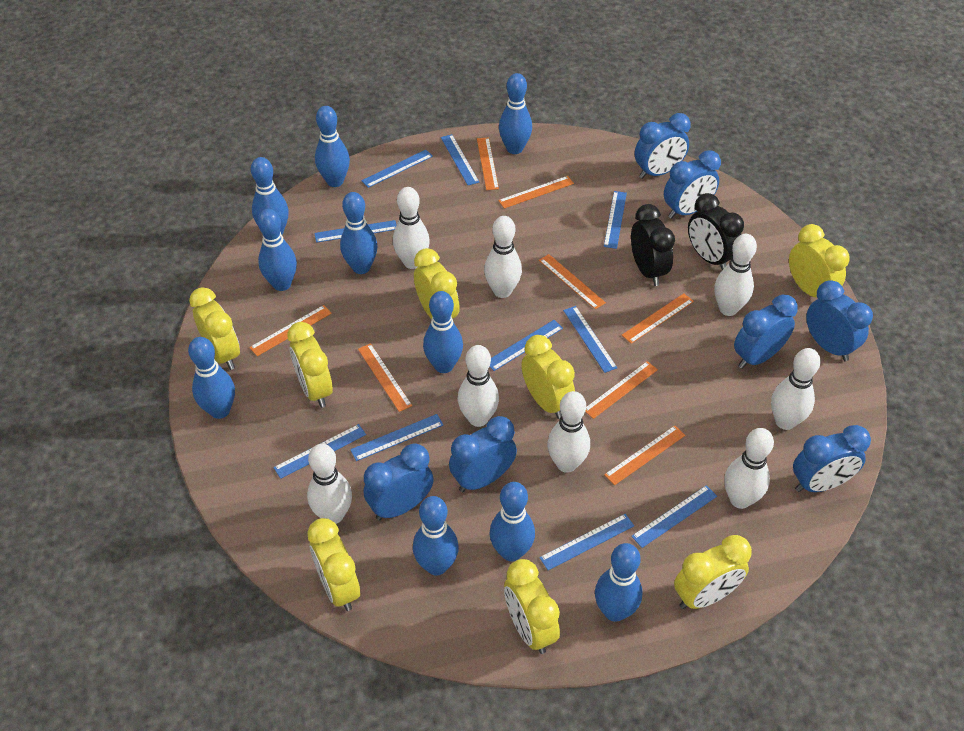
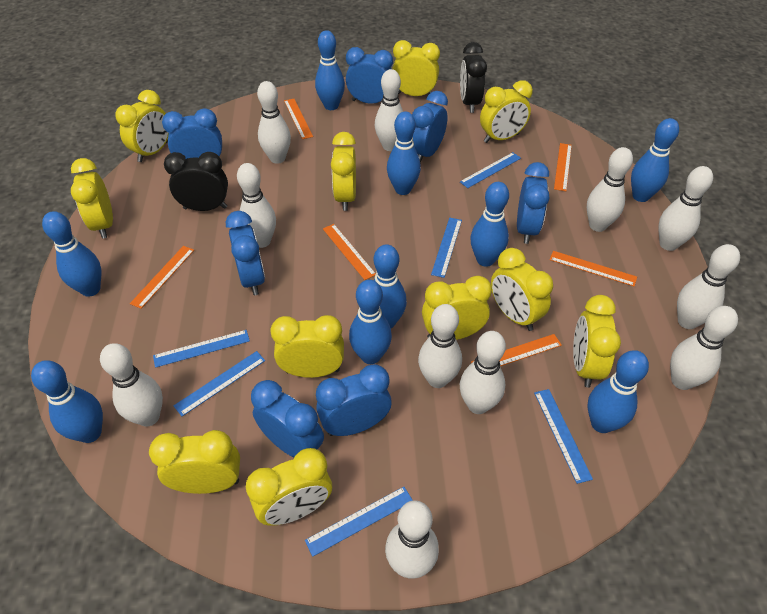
blue bowling pin: [188,337,235,419] [251,157,289,235] [257,209,297,291] [315,106,350,187] [340,192,377,274] [413,496,459,576] [423,291,463,373] [490,482,535,561] [499,73,532,154] [595,543,643,622] = 10 -> [31,360,103,443] [42,211,101,297] [315,30,345,110] [349,280,392,364] [373,244,407,328] [387,112,421,195] [471,182,509,267] [588,350,649,433] [631,118,679,202] = 9
blue ruler: [273,424,366,479] [314,220,396,243] [350,414,443,461] [361,150,433,188] [441,134,479,185] [489,320,563,371] [539,514,634,570] [563,306,617,373] [604,191,627,249] [631,485,717,548] = 10 -> [153,330,250,368] [174,351,265,416] [305,487,413,557] [431,218,462,278] [460,152,521,188] [534,389,593,484] = 6
orange ruler: [249,305,332,356] [358,343,412,412] [477,137,499,190] [498,176,574,209] [539,254,606,309] [585,361,658,419] [604,426,685,485] [622,294,694,344] = 8 -> [130,246,194,309] [284,99,313,139] [323,224,376,280] [471,334,562,366] [550,251,637,286] [554,143,572,191] = 6
white bowling pin: [307,444,352,524] [393,187,430,269] [458,345,499,427] [484,216,522,298] [547,391,590,473] [714,234,757,316] [724,428,774,509] [771,348,821,430] = 8 -> [100,343,163,427] [237,163,276,248] [257,81,291,164] [375,69,403,151] [385,500,439,579] [418,304,462,388] [460,331,506,414] [587,147,633,232] [658,166,713,251] [670,306,738,390] [677,244,740,329] = 11
yellow clock: [189,287,240,370] [287,322,333,408] [307,518,360,611] [414,248,460,319] [504,559,560,654] [521,335,575,419] [674,535,752,609] [789,224,850,297] = 8 -> [71,158,113,239] [115,90,169,162] [149,430,240,494] [246,448,332,526] [270,315,344,378] [331,132,356,211] [392,40,440,96] [422,276,492,340] [480,80,533,143] [491,248,553,331] [573,295,621,388] = 11

